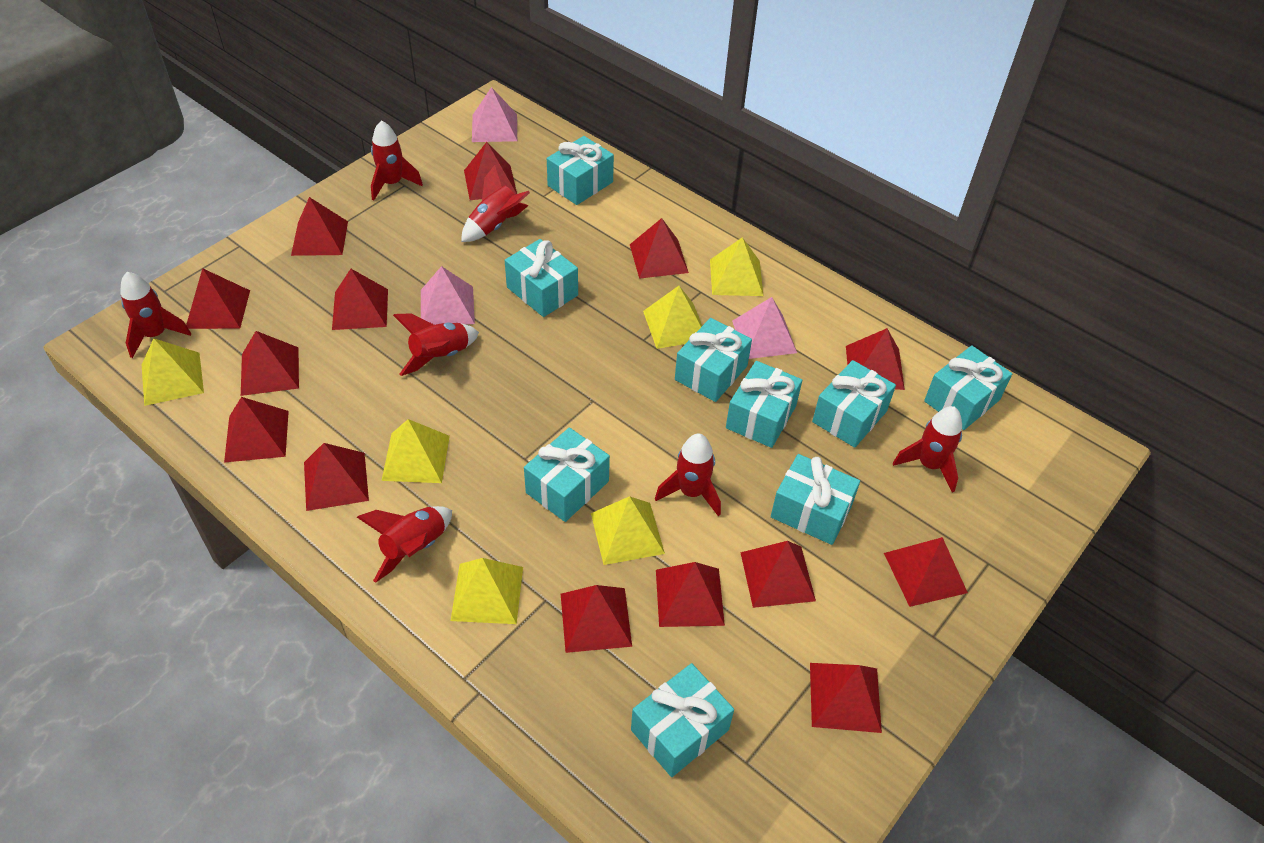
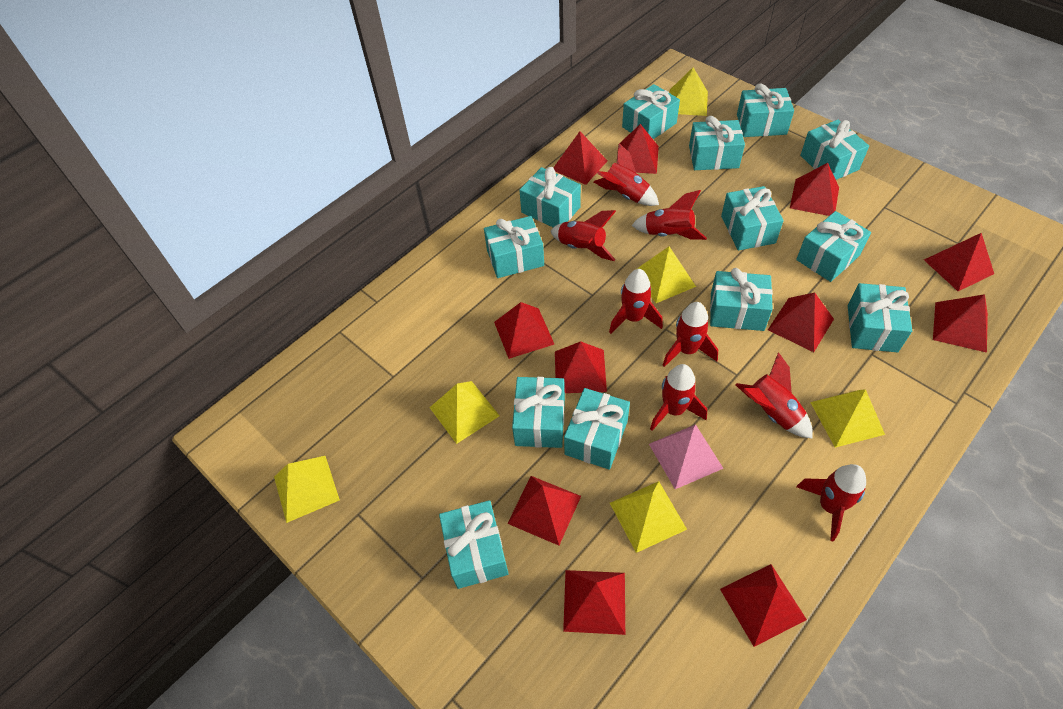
pink pyramid: [421,266,475,325] [472,87,517,142] [732,297,797,359] = 3 -> [649,424,724,489] = 1
red pyramid: [186,268,250,329] [224,397,289,463] [241,331,299,396] [291,197,348,256] [304,443,369,511] [332,269,388,330] [464,142,517,200] [561,585,632,653] [630,218,689,279] [656,562,725,627] [740,541,816,608] [810,663,882,733] [846,328,905,390] [884,537,968,607] = 14 -> [494,302,554,359] [507,476,581,545] [553,131,607,185] [555,341,607,393] [563,570,625,635] [617,124,659,174] [720,564,807,647] [768,292,834,352] [790,163,839,216] [924,233,994,291] [933,294,988,353] = 11
red rocket: [120,272,191,358] [357,506,452,583] [371,120,423,200] [393,313,479,376] [461,165,530,242] [655,434,721,517] [893,406,962,493] = 7 -> [550,210,616,261] [594,143,659,206] [609,269,663,334] [632,190,707,240] [650,364,707,431] [663,302,718,367] [736,352,813,439] [796,464,866,541] = 8
turquoise gift: [505,239,578,317] [524,427,610,522] [547,136,614,205] [631,663,734,777] [675,318,752,402] [726,361,802,448] [771,454,860,545] [812,360,896,448] [924,345,1012,430] = 9 -> [439,500,509,589] [484,216,544,278] [512,377,565,448] [519,167,581,227] [564,388,630,470] [622,84,680,139] [689,116,745,170] [710,268,773,331] [721,186,784,250] [737,84,794,137] [796,211,871,282] [800,120,869,180] [848,283,912,352] = 13

